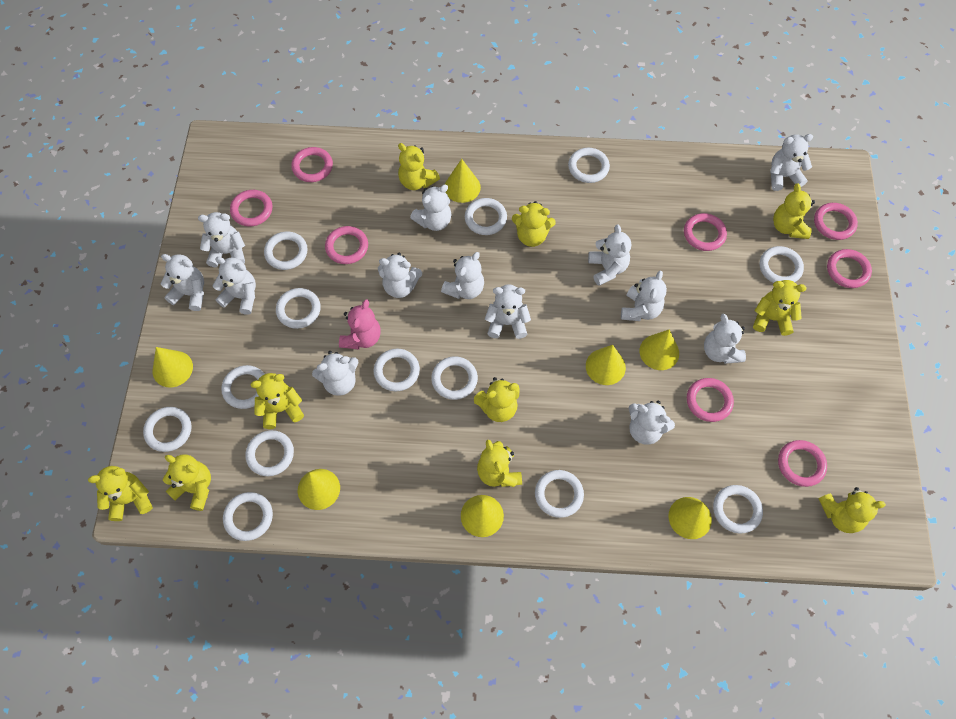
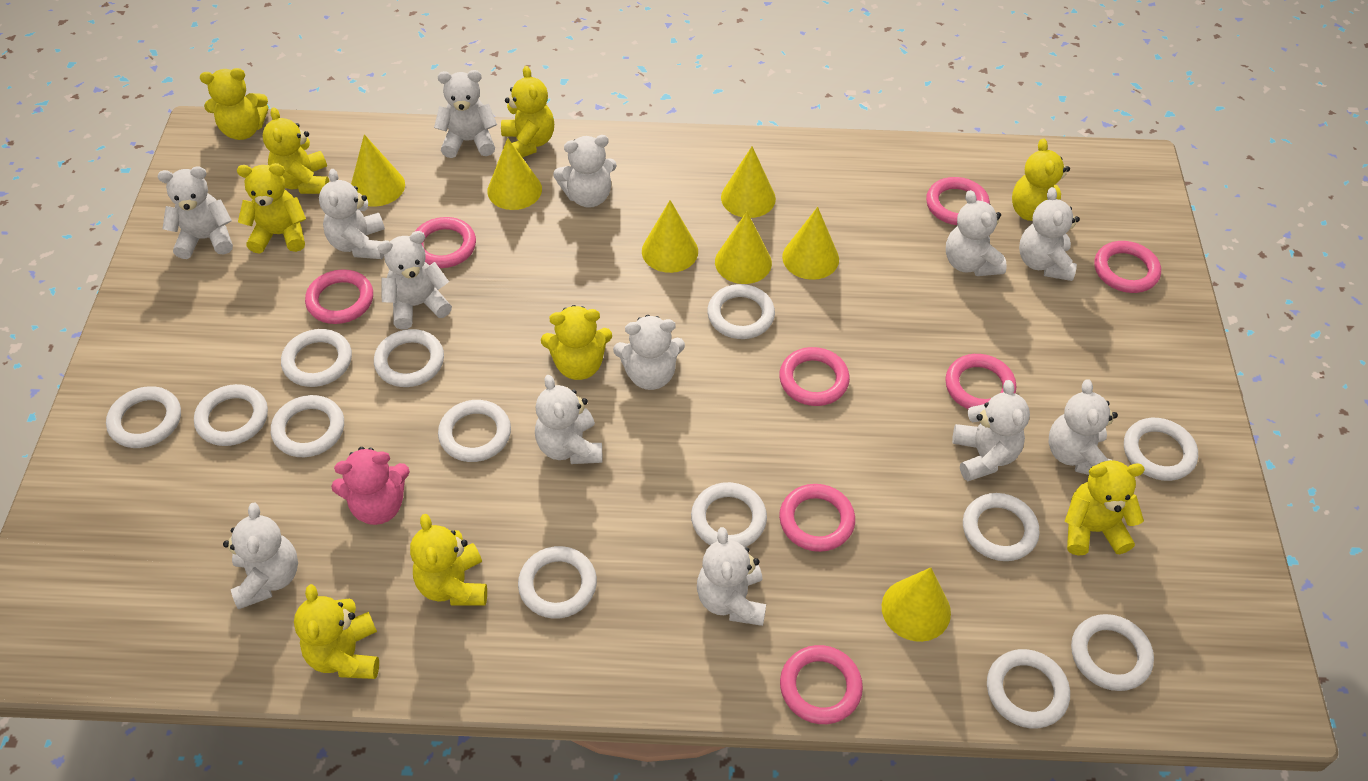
yellow teddy bear: [88,466,153,521] [163,454,211,511] [250,373,304,429] [398,143,440,190] [474,377,519,422] [477,440,522,487] [512,201,556,247] [753,280,807,336] [773,183,815,239] [819,487,886,533] = 10 -> [200,68,268,140] [237,163,306,254] [263,107,329,194] [294,584,379,679] [410,514,487,606] [501,66,554,158] [541,305,612,380] [1012,138,1070,221] [1064,460,1145,556] = 9

